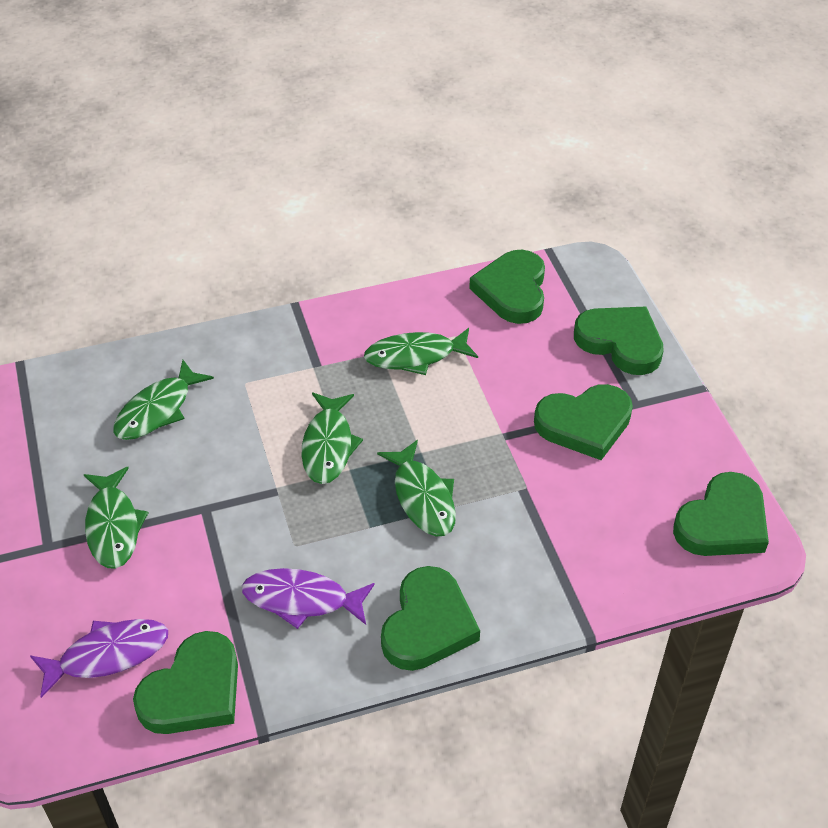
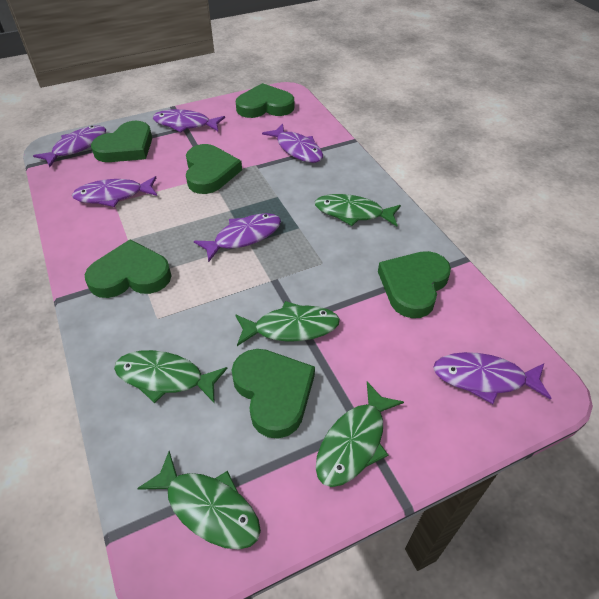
purple fish: [30,619,168,698] [242,568,375,629] = 2 -> [33,126,106,167] [72,176,157,207] [153,109,225,132] [194,213,281,262] [262,123,323,163] [433,352,551,404] = 6

